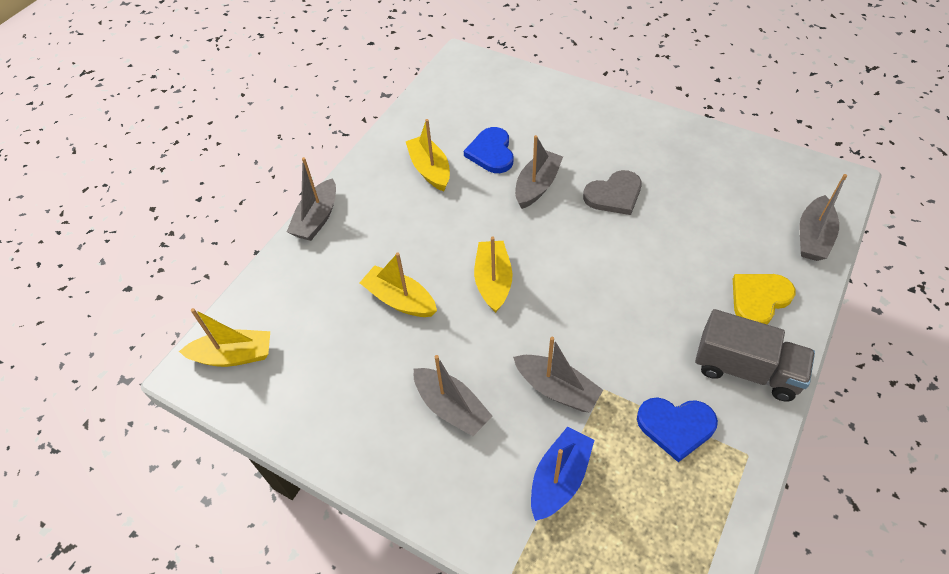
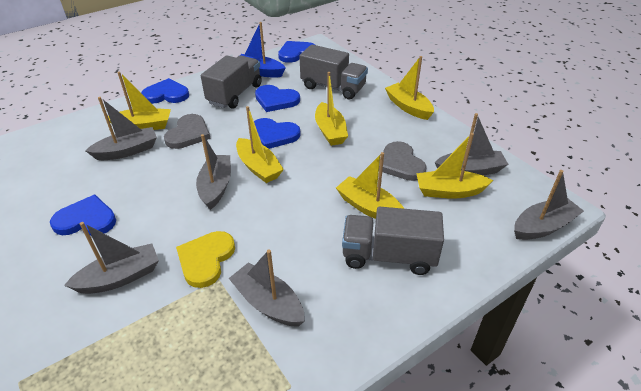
blue heart: [464,127,514,173] [637,397,718,462] = 2 -> [50,195,116,236] [141,78,189,104] [254,118,301,149] [255,85,300,112] [278,41,315,63] = 5
grey boat: [287,157,336,241] [414,355,492,436] [513,337,603,412] [515,135,563,209] [800,174,847,261] = 5 -> [64,222,159,294] [85,97,157,160] [196,134,231,210] [229,250,305,327] [435,113,508,175] [514,170,584,240] = 6
grey heart: [583,170,642,215] = 1 -> [164,114,211,149] [379,141,427,181] = 2
grey truck: [695,309,815,402] = 1 -> [201,55,262,108] [300,45,368,99] [342,207,444,275] = 3
yellow boat: [179,308,270,367] [360,252,437,317] [406,119,450,191] [474,237,513,313] = 4 -> [108,71,171,130] [236,106,284,183] [315,72,348,146] [336,152,404,219] [385,56,434,120] [416,133,493,199] = 6

